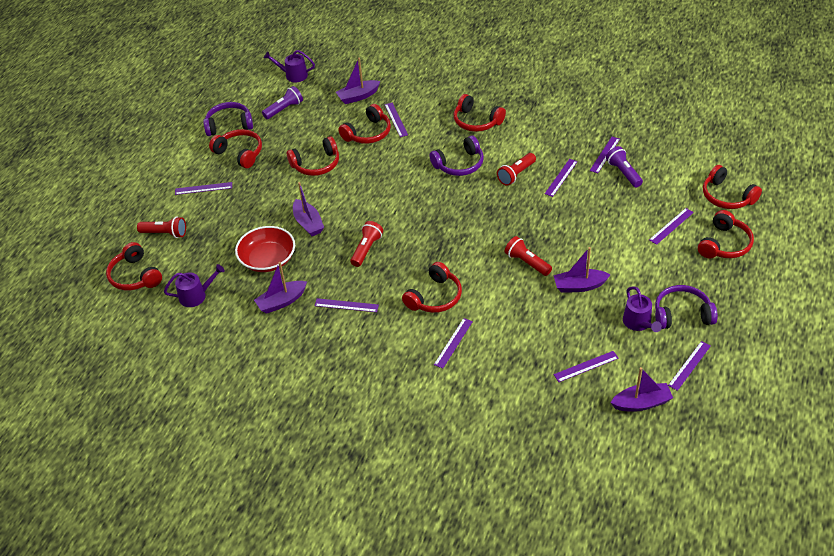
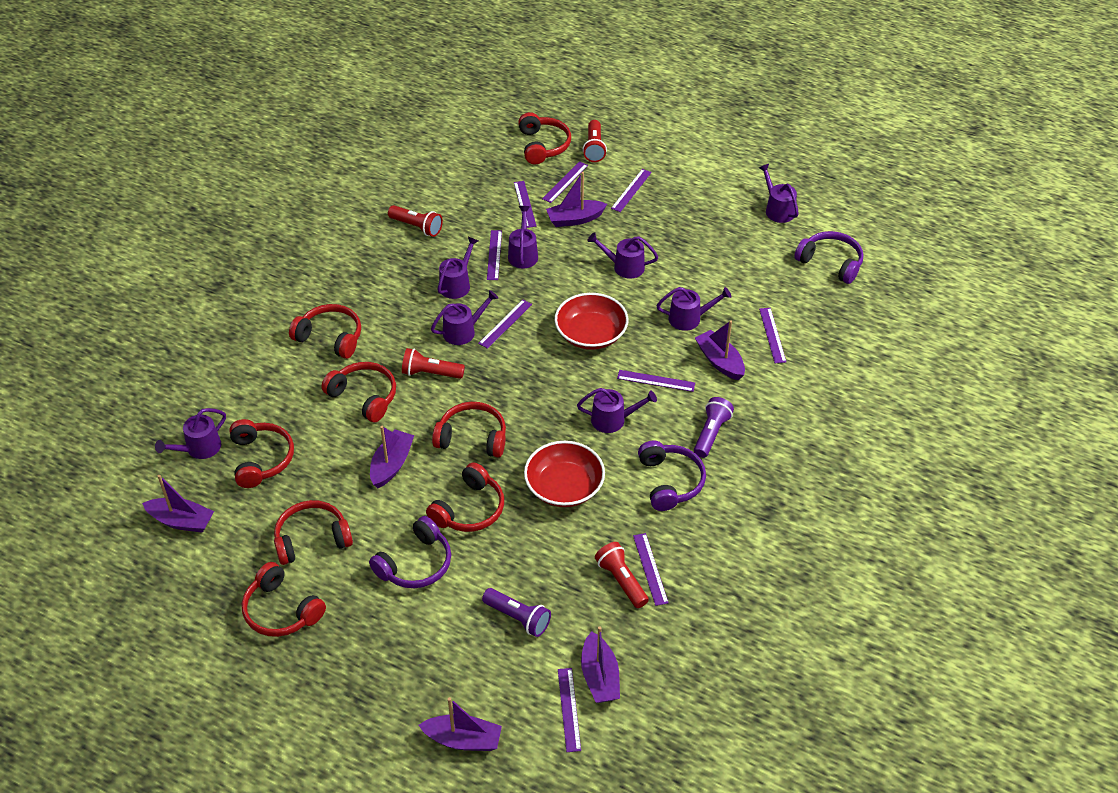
purple boat: [254,262,307,314] [293,182,324,236] [336,58,380,104] [553,247,610,293] [610,367,673,412] = 5 -> [142,475,214,533] [370,426,414,488] [419,697,502,751] [546,172,607,227] [581,626,620,703] [695,320,745,380] = 6
purple watering can: [164,264,225,307] [264,50,315,82] [623,286,662,332] = 3 -> [155,408,226,459] [431,290,498,345] [437,237,478,299] [508,206,538,269] [577,388,657,433] [587,232,658,279] [656,287,731,331] [759,164,799,223] = 8
red bowl: [235,226,295,272] = 1 -> [524,441,605,507] [554,293,629,350] = 2

